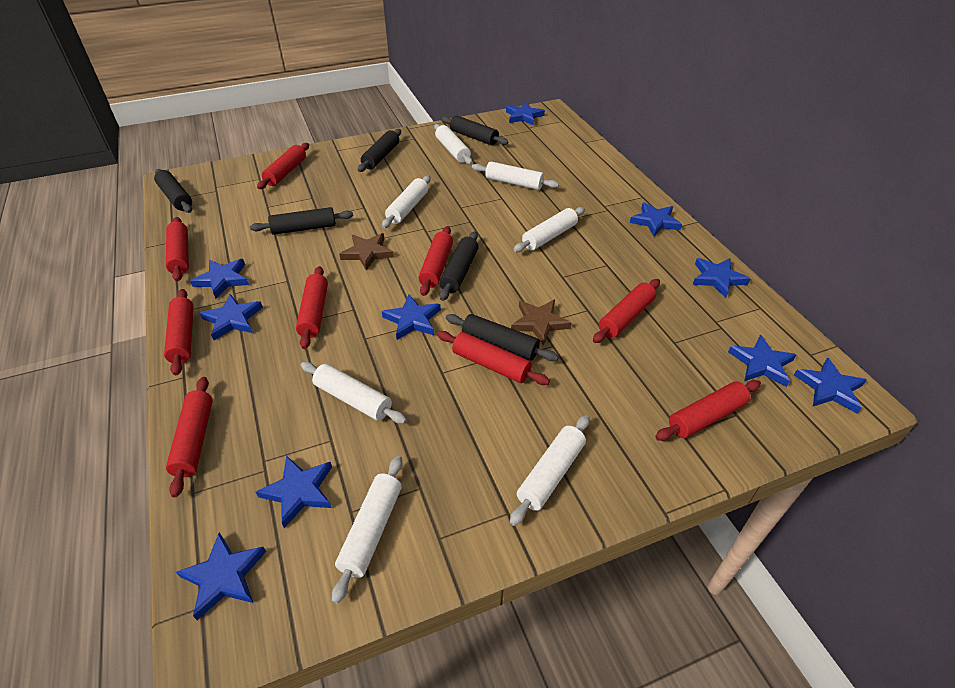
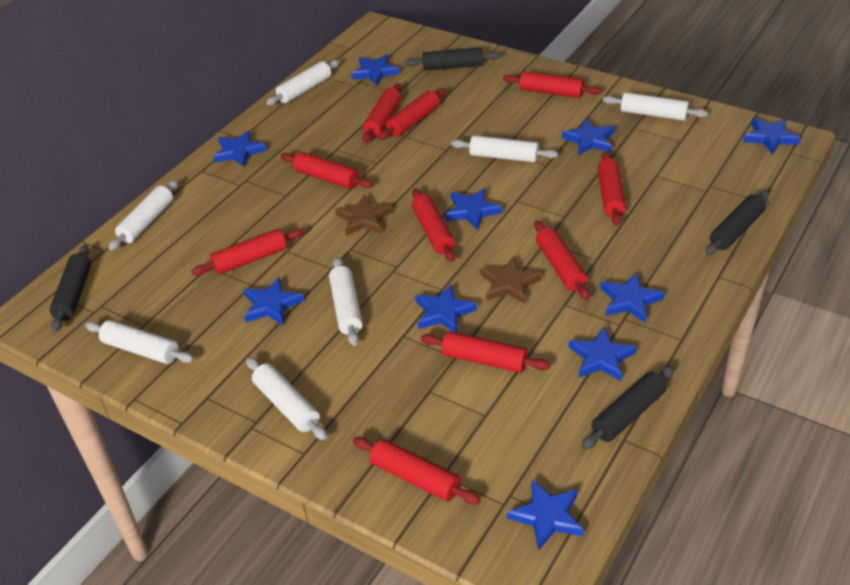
black rolling pin: [154,169,192,213] [250,207,353,235] [358,129,401,172] [439,231,479,301] [441,115,508,145] [446,314,559,361] = 6 -> [50,245,91,332] [405,47,501,71] [581,365,675,450] [705,190,769,255] = 4
red rolling pin: [164,289,193,375] [166,217,189,281] [166,377,213,497] [257,143,309,189] [296,266,328,349] [419,226,453,296] [437,331,550,385] [593,279,660,343] [655,380,761,441] = 9 -> [191,229,304,275] [281,152,373,189] [353,437,480,504] [362,84,401,143] [378,88,446,140] [412,188,455,262] [421,331,550,373] [503,71,602,98] [534,220,590,300] [597,152,626,226] = 10

